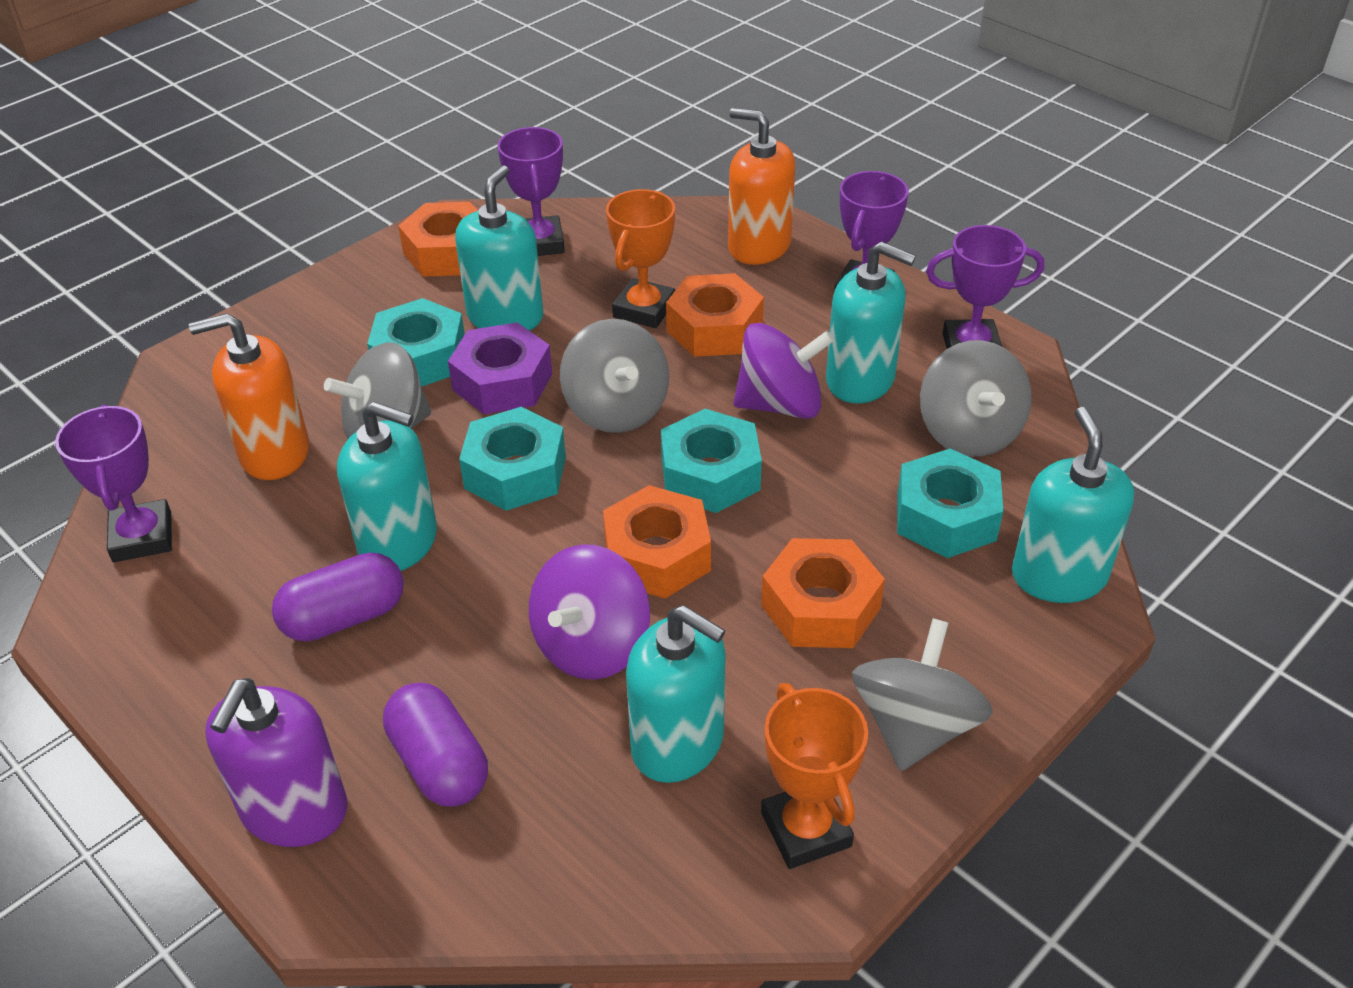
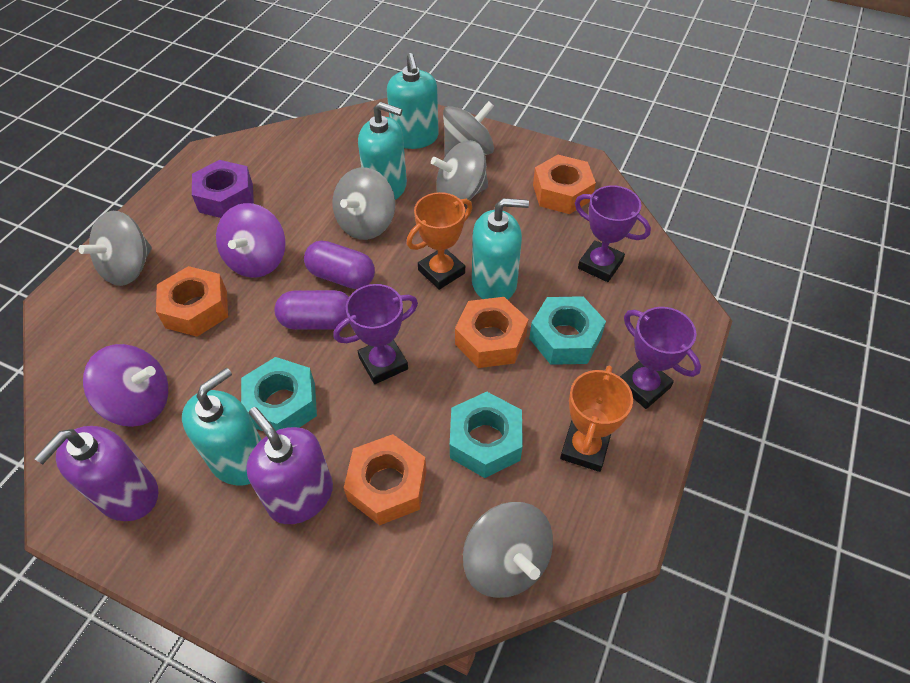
grey spinning top: [324,342,431,439] [560,319,669,433] [852,618,993,771] [920,340,1031,457] = 4 -> [78,211,152,286] [332,167,395,240] [431,140,488,200] [443,101,494,156] [463,502,553,598] = 5
orange soap dispenser: [189,313,309,480] [728,108,795,265] = 2 -> none = 0
purple soap dispenser: [205,678,348,847] = 1 -> [34,426,158,521] [246,407,333,524] = 2
purple trophy: [55,404,172,562] [498,127,565,256] [834,171,909,291] [926,225,1044,349] = 4 -> [333,284,418,384] [575,185,651,282] [620,307,701,409] = 3
turquoise nut: [367,298,465,387] [459,407,566,511] [661,409,762,513] [897,449,1003,558] = 4 -> [241,357,317,431] [450,392,523,478] [529,296,606,365] = 3
turquoise soap dispenser: [337,402,437,571] [455,166,543,331] [626,605,726,783] [826,242,916,403] [1012,407,1134,603] = 5 -> [182,368,261,486] [358,102,407,200] [387,53,439,149] [472,198,529,300] = 4

